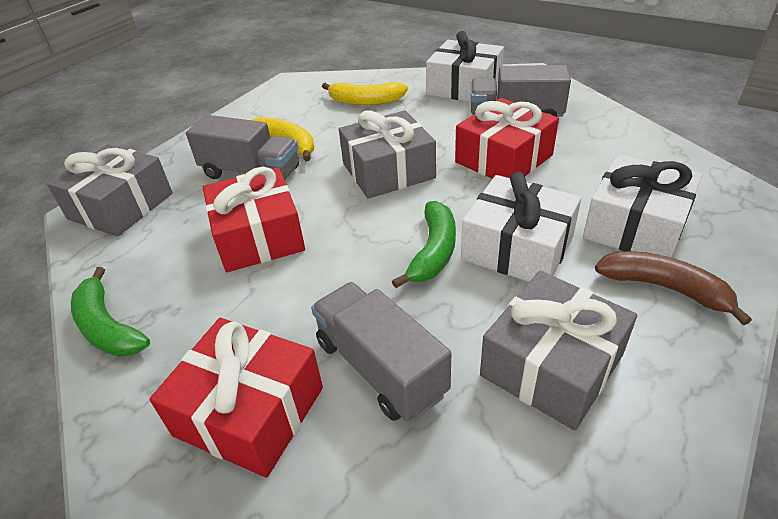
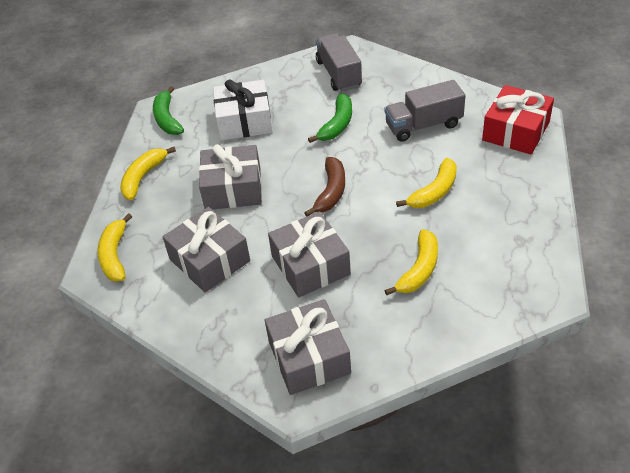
grey gift: [47,144,173,237] [339,110,436,199] [480,271,637,431] = 3 -> [163,207,250,292] [199,144,262,209] [265,299,351,395] [268,211,351,297] = 4
grey truck: [186,115,299,180] [311,282,451,422] [471,65,571,117] = 3 -> [316,33,362,92] [385,80,466,142] = 2
red gift: [149,318,323,478] [203,166,305,272] [455,98,559,179] = 3 -> [482,85,554,155] = 1
white gift: [426,31,504,102] [461,172,581,282] [583,154,702,258] = 3 -> [213,79,272,140] = 1
yellow banana: [252,117,314,161] [322,82,408,105] = 2 -> [97,213,132,281] [120,147,176,200] [385,229,438,295] [396,158,457,208] = 4

